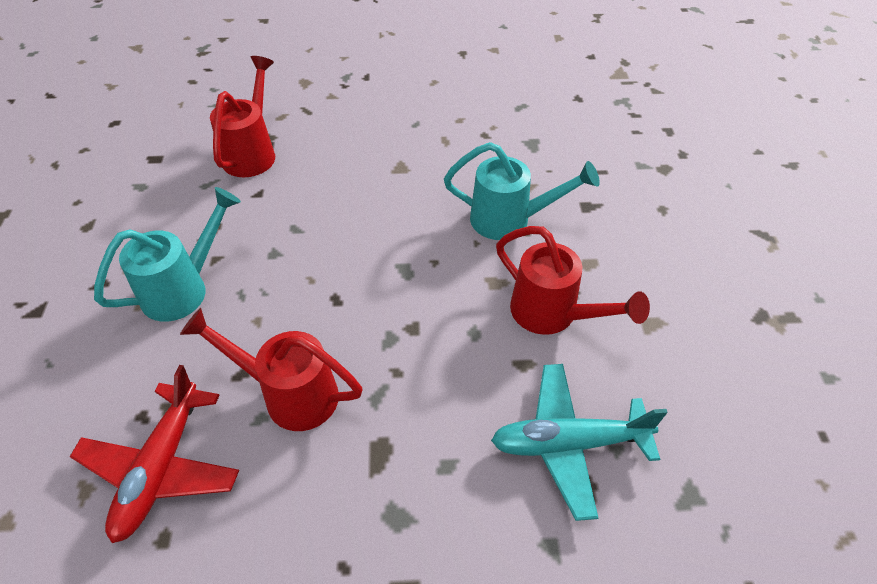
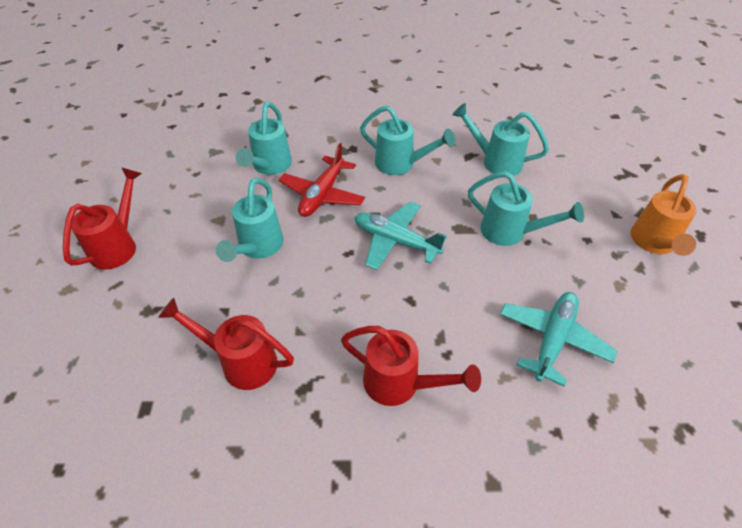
orange watering can: none = 0 -> [630,174,697,256] = 1
turquoise plane: [491,364,668,521] = 1 -> [355,201,447,270] [500,292,617,387] = 2
turquoise watering can: [94,187,241,322] [444,142,600,240] = 2 -> [216,178,284,262] [236,102,292,175] [360,105,456,175] [452,103,549,176] [468,171,584,246] = 5

